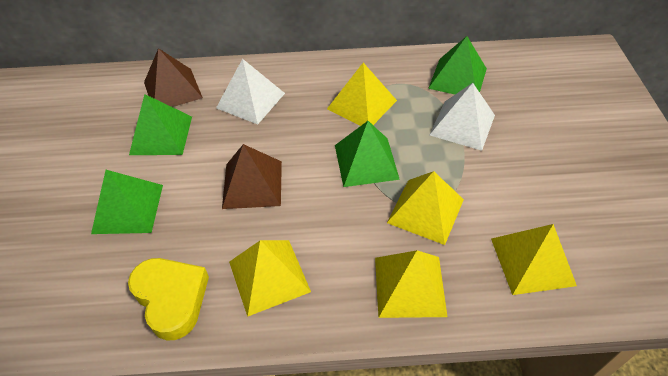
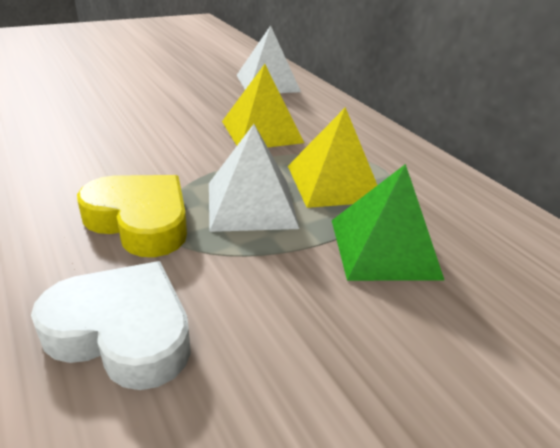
brown pyramid: [144,48,203,107] [222,144,282,209] = 2 -> none = 0
green pyramid: [91,170,163,234] [129,94,192,155] [335,121,400,187] [428,36,487,94] = 4 -> [332,164,445,281] = 1
white heart: none = 0 -> [31,261,191,390] = 1
yellow pyramid: [229,240,311,317] [327,63,397,126] [375,250,447,318] [387,171,464,245] [491,224,577,295] = 5 -> [222,64,304,147] [288,107,377,208] = 2

